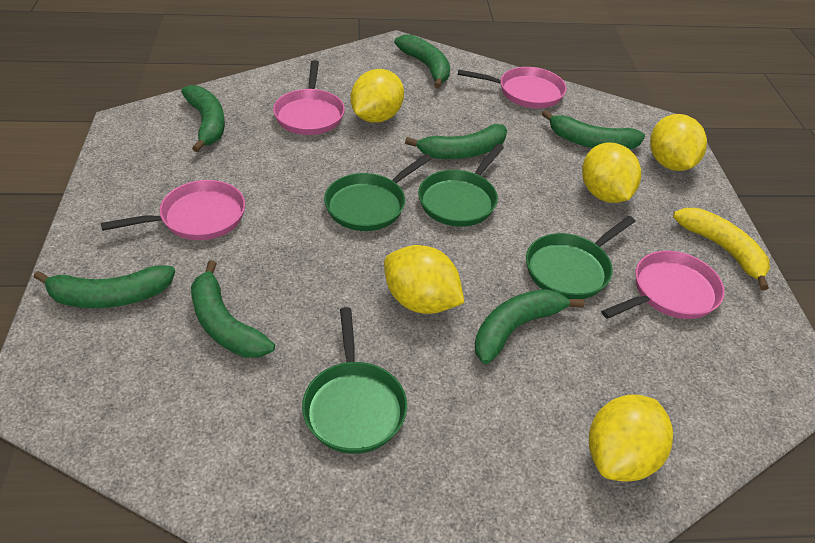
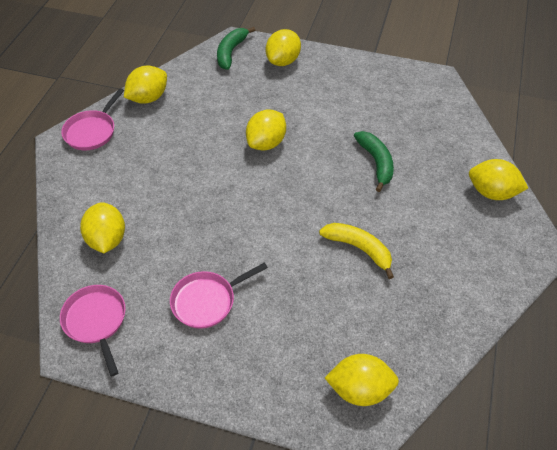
green banana: [33,265,175,308] [181,85,225,152] [191,260,275,358] [394,34,450,89] [405,124,507,159] [475,289,584,364] [542,110,645,149] = 7 -> [217,27,255,70] [354,131,394,192] = 2
green pan: [302,307,407,454] [324,154,432,231] [418,144,504,227] [526,216,636,299] = 4 -> none = 0
pink pan: [101,180,245,240] [273,60,345,135] [458,67,566,108] [601,251,725,319] = 4 -> [60,285,126,376] [61,88,124,150] [170,263,268,329] = 3
yellow lemon: [351,69,404,123] [384,245,464,314] [582,143,641,203] [589,395,673,482] [650,114,707,171] = 5 -> [80,202,125,253] [124,66,167,104] [246,109,286,150] [266,29,301,66] [325,354,399,406] [469,159,528,200] = 6

